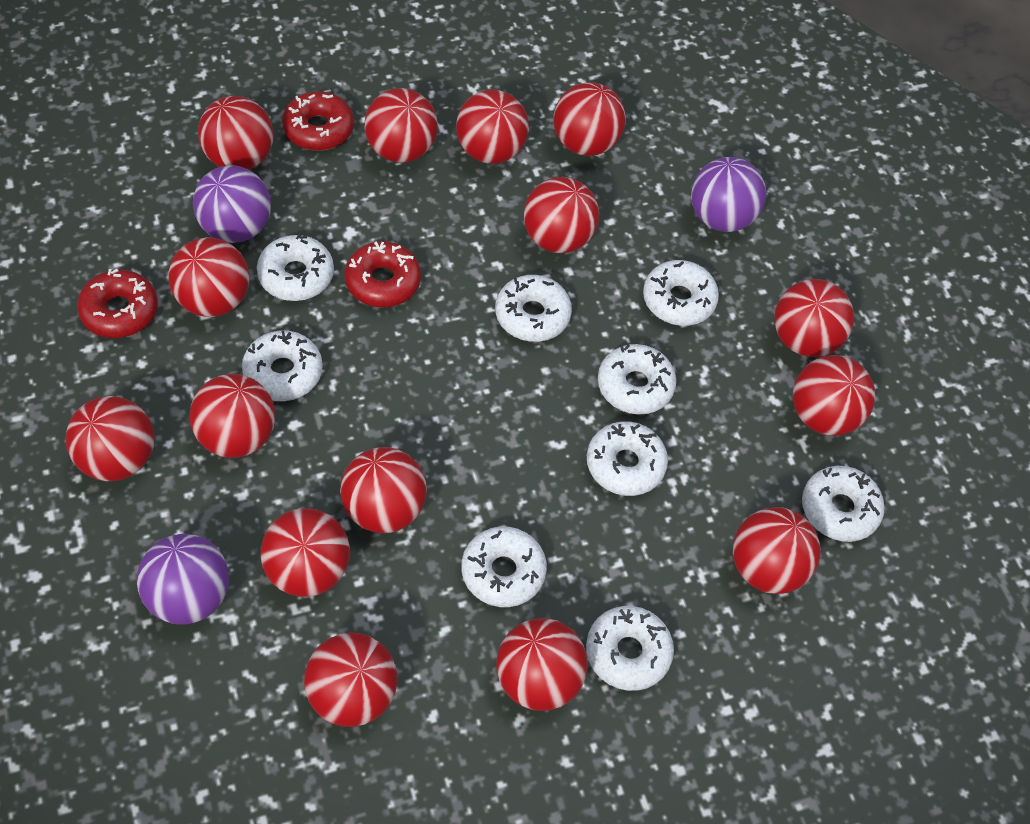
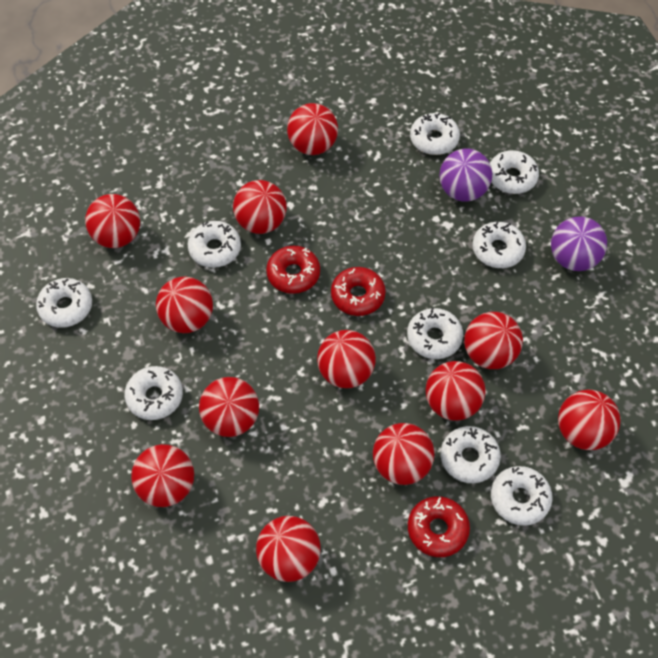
purple ball: [137,534,229,624] [193,165,271,243] [691,157,766,232] = 3 -> [439,149,492,202] [551,216,607,271] = 2
red ball: [66,396,155,481] [169,237,249,317] [190,374,275,458] [198,96,273,170] [261,508,350,597] [304,632,398,727] [340,447,427,533] [364,88,438,163] [456,89,529,164] [496,618,588,711] [524,177,599,253] [554,82,626,156] [733,507,821,594] [774,279,854,357] [793,355,876,436] = 15 -> [85,194,140,248] [131,444,194,507] [156,277,213,333] [199,377,259,437] [233,180,287,234] [256,516,321,582] [287,103,338,155] [317,330,376,388] [373,423,435,485] [426,361,485,421] [464,312,523,369] [558,390,621,450] = 12

